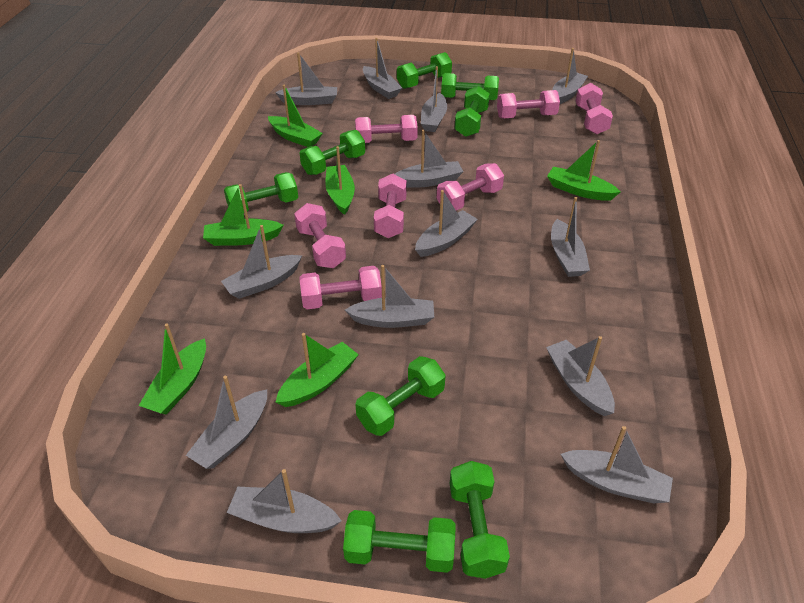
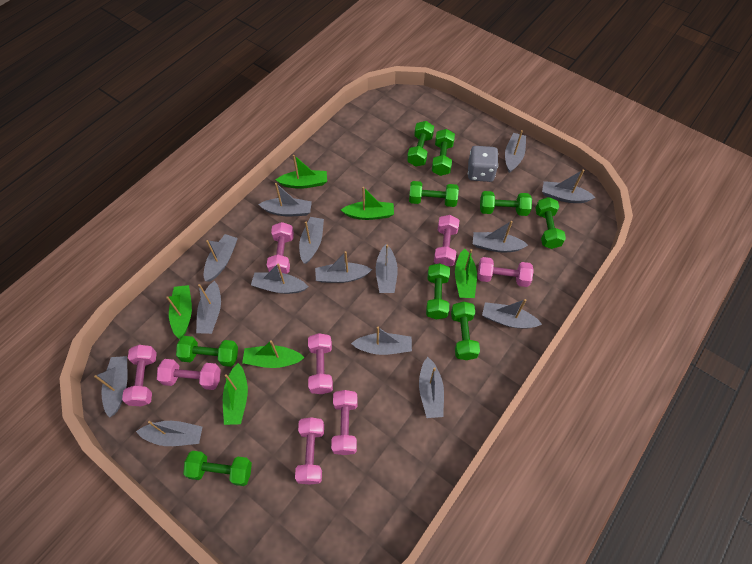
green dumbbell: [224,172,298,213] [300,130,365,175] [343,510,456,573] [355,356,446,436] [397,52,452,89] [441,73,499,100] [449,461,510,579] [455,86,490,137] = 8 -> [176,336,238,367] [183,451,252,486] [407,121,434,167] [409,181,459,207] [426,263,450,320] [432,129,455,176] [451,302,480,360] [480,191,532,216] [535,197,566,249] = 9
grey boat: [186,376,267,469] [221,225,302,299] [227,469,342,533] [275,52,337,105] [345,265,434,328] [363,38,402,99] [395,130,464,188] [415,190,478,257] [421,66,447,132] [546,336,615,416] [551,197,590,277] [552,48,588,104] [561,426,673,503] = 13 -> [94,356,127,418] [136,421,202,446] [196,281,221,334] [204,234,238,281] [251,263,308,294] [258,183,312,216] [299,217,324,264] [315,251,372,283] [351,327,412,355] [376,244,398,293] [419,357,444,418] [473,221,528,252] [482,299,542,328] [505,130,526,173] [542,169,596,203] = 15
grey dice: none = 0 -> [468,146,498,182] = 1
pink dumbbell: [294,203,346,268] [299,266,382,309] [355,115,418,143] [374,173,407,238] [437,163,504,210] [497,90,560,118] [576,83,613,135] = 7 -> [122,345,157,406] [157,359,221,390] [267,222,294,274] [295,417,324,485] [308,333,333,394] [331,390,357,455] [434,215,460,267] [478,257,534,287] = 8

